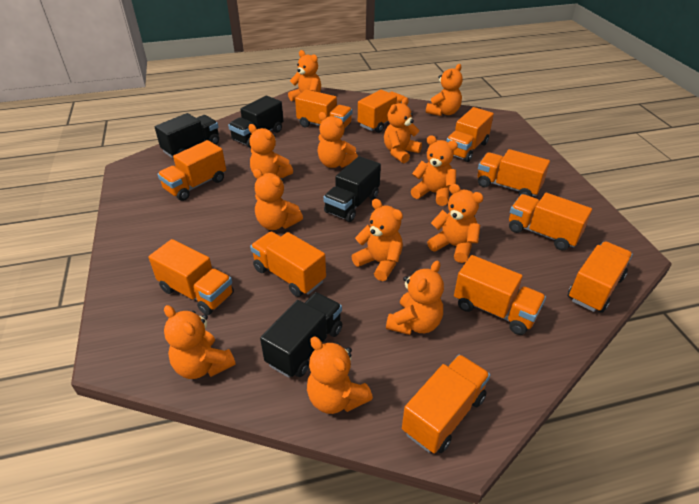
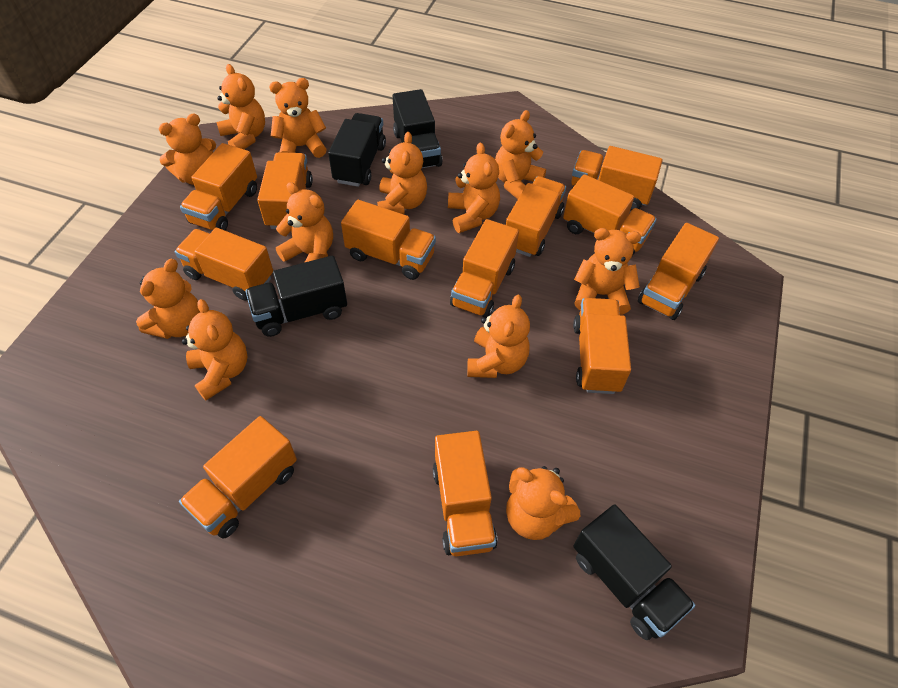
orange truck: [148,239,234,315] [157,140,226,201] [250,232,326,297] [295,90,352,129] [358,90,405,133] [402,354,490,453] [446,107,494,162] [454,255,546,335] [478,149,550,197] [509,193,592,250] [568,241,633,313] = 11 -> [175,228,273,301] [179,416,297,539] [180,143,257,231] [257,152,313,229] [341,200,436,280] [433,431,498,556] [450,219,519,318] [506,176,566,257] [563,174,657,256] [571,146,663,211] [573,298,631,394] [638,223,719,320] = 12

